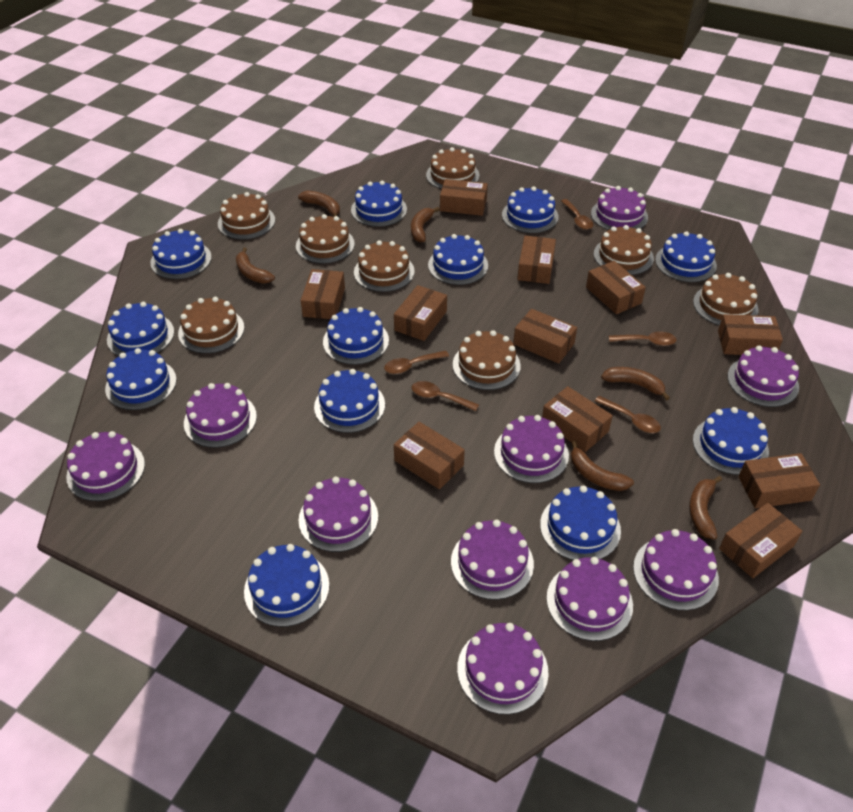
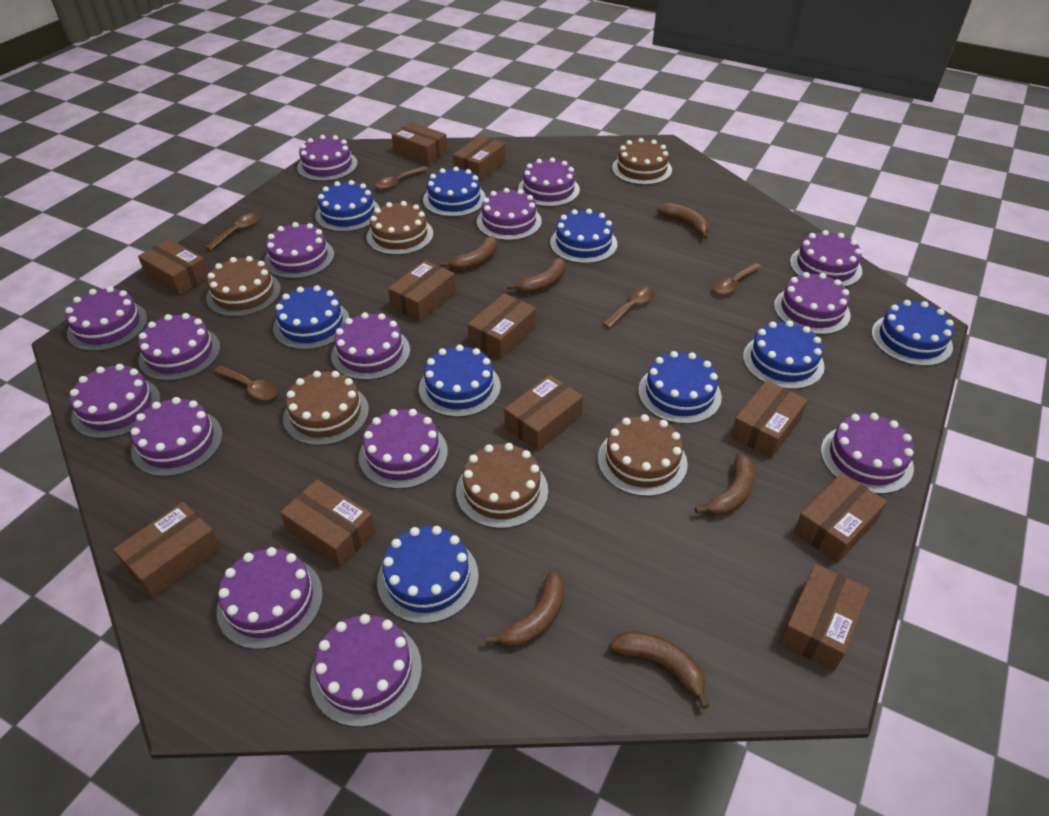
blue cake: [105,348,177,410] [107,302,174,356] [150,229,212,279] [244,544,329,627] [314,369,385,433] [323,307,389,365] [351,181,407,227] [428,234,488,285] [502,187,559,233] [540,485,621,560] [655,231,717,282] [693,407,769,475] = 12 -> [273,285,349,350] [315,180,380,232] [377,526,479,624] [419,345,501,417] [423,167,486,217] [550,209,617,264] [638,351,722,424] [743,320,825,389] [872,300,954,366] = 9
brown cake: [178,297,244,353] [218,192,275,239] [296,214,355,263] [354,240,415,292] [426,147,479,189] [453,330,521,390] [594,225,654,275] [693,273,758,325] = 8 -> [206,256,281,317] [283,371,369,446] [366,201,433,255] [456,443,548,529] [598,414,688,497] [612,138,672,185] = 6
purple cake: [66,431,145,501] [184,383,257,448] [299,477,378,552] [451,520,534,600] [457,623,549,715] [494,415,569,483] [546,557,633,641] [591,186,648,230] [633,529,719,610] [728,345,799,407] = 10 -> [65,286,148,351] [70,364,161,439] [131,397,223,477] [138,313,220,381] [217,547,323,650] [264,222,334,279] [297,135,358,181] [310,614,422,727] [331,312,410,380] [359,409,448,489] [477,188,542,240] [518,158,580,207] [774,272,851,335] [790,230,862,287] [821,413,914,494] = 15

